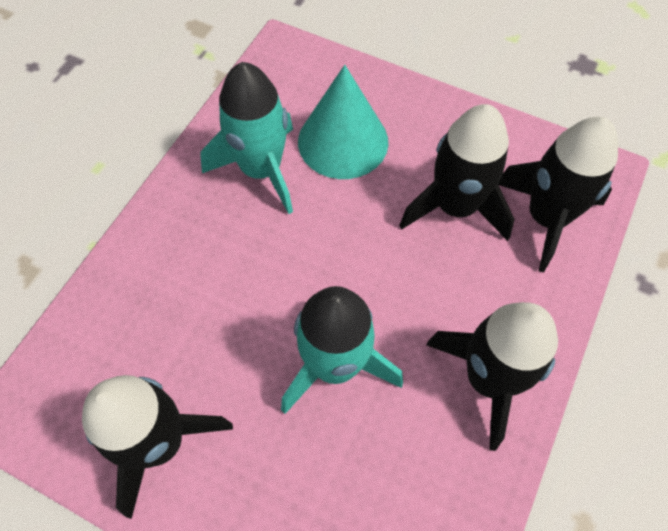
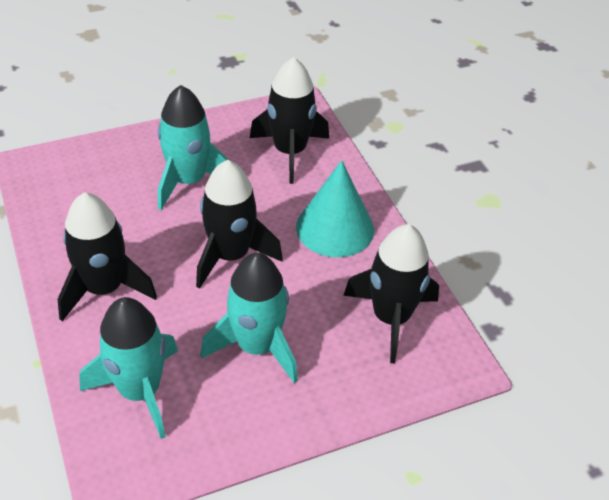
turquoise rocket: [200,62,293,214] [281,286,403,414] = 2 -> [79,297,178,439] [158,85,229,210] [200,253,298,383] = 3

